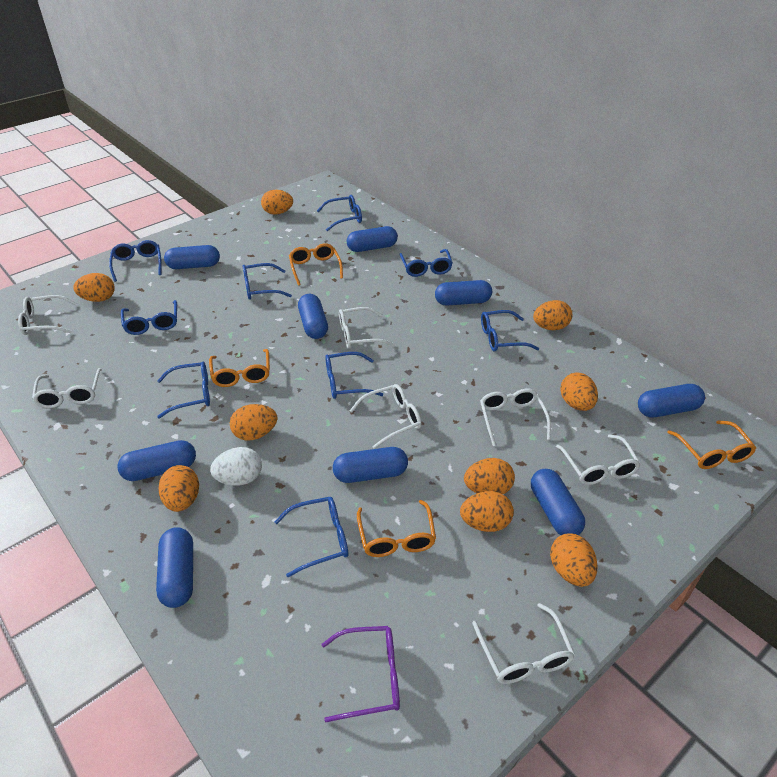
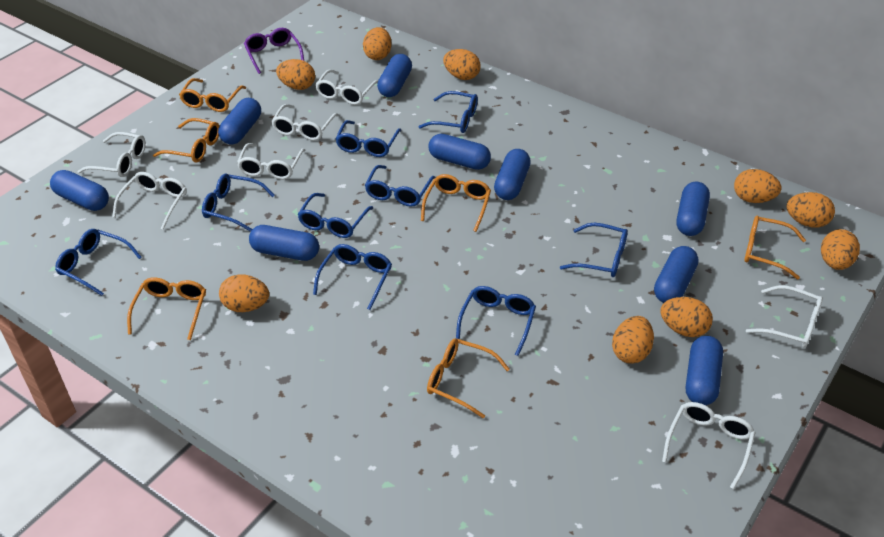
orange glasses: [209,349,270,387] [289,243,343,286] [357,500,436,557] [667,420,756,469] = 4 -> [127,277,206,340] [153,118,219,163] [179,78,246,112] [421,174,491,232] [427,338,510,418] [744,216,806,280] = 6
white egg: [210,447,262,486] = 1 -> none = 0

